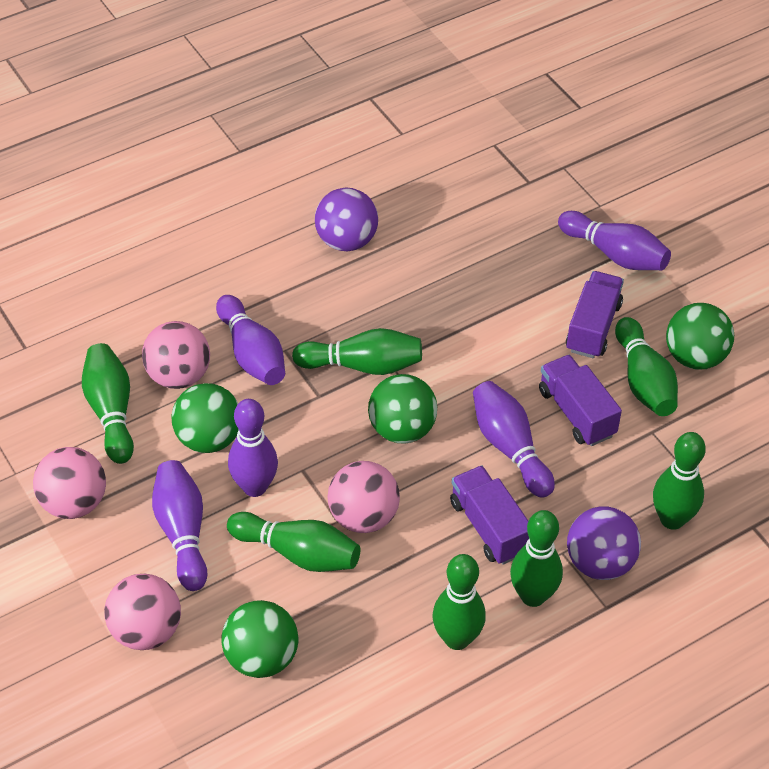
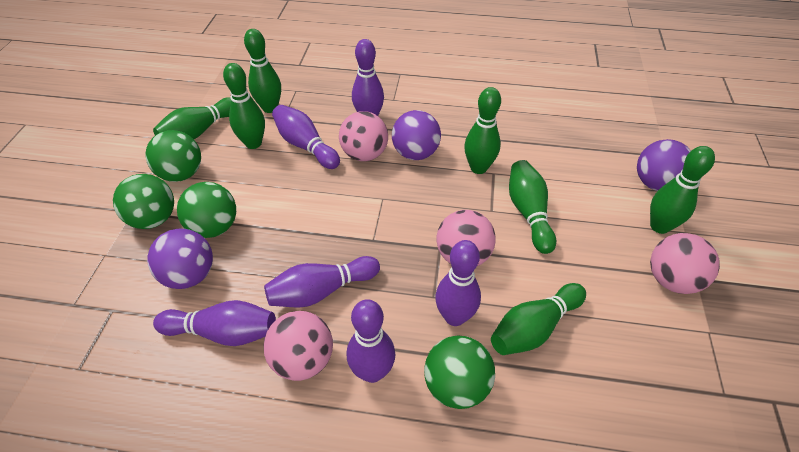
purple ball: [315,188,378,251] [567,506,641,580] = 2 -> [147,229,213,289] [392,110,441,160] [637,139,691,191] = 3
purple bowling pin: [152,460,207,591] [216,295,285,385] [228,399,278,497] [473,381,555,498] [558,211,671,270] = 5 -> [153,300,276,346] [264,256,380,308] [272,105,340,169] [347,299,395,383] [352,39,384,116] [435,240,481,326] = 6
purple truck: [450,466,529,565] [539,355,622,446] [566,271,624,358] = 3 -> none = 0

